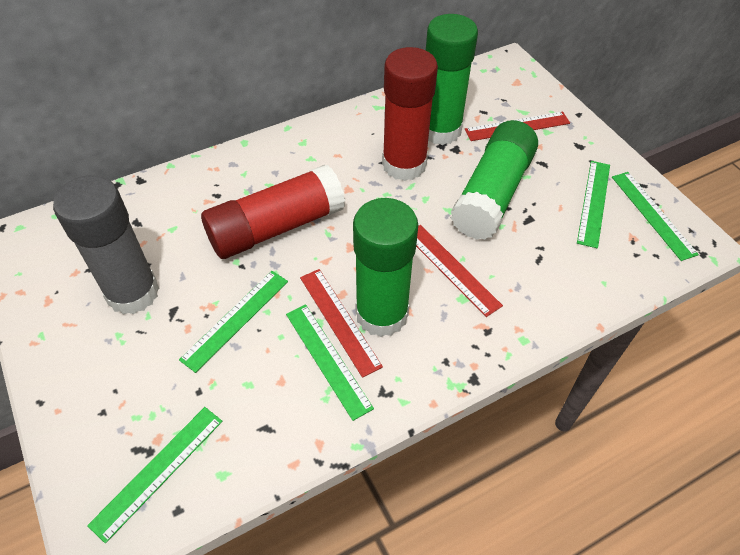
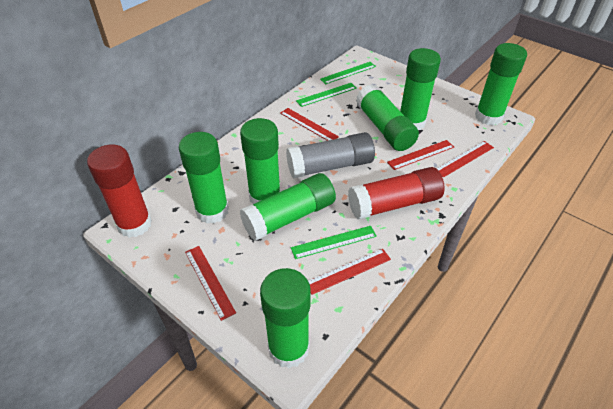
green glue stick: [353,198,418,337] [426,14,478,145] [450,120,538,240] = 3 -> [179,132,229,224] [240,118,281,204] [240,173,336,241] [260,268,311,369] [356,84,419,151] [400,48,441,130] [475,43,527,125] = 7
green ruler: [87,407,222,543] [179,271,288,373] [286,304,374,421] [577,161,610,248] [612,172,699,261] = 5 -> [291,226,377,259] [296,83,357,107] [320,62,376,84] = 3
red ruler: [300,269,383,378] [416,225,503,317] [465,111,570,141] = 3 -> [185,246,236,321] [280,108,339,141] [308,249,391,295] [387,140,454,170] [436,141,494,178] = 5

